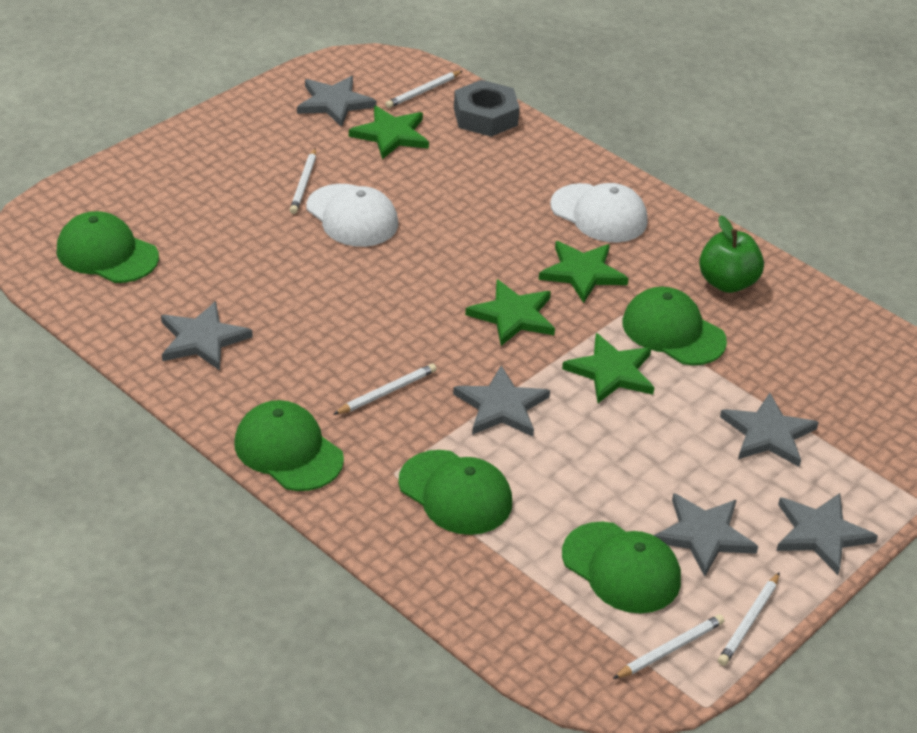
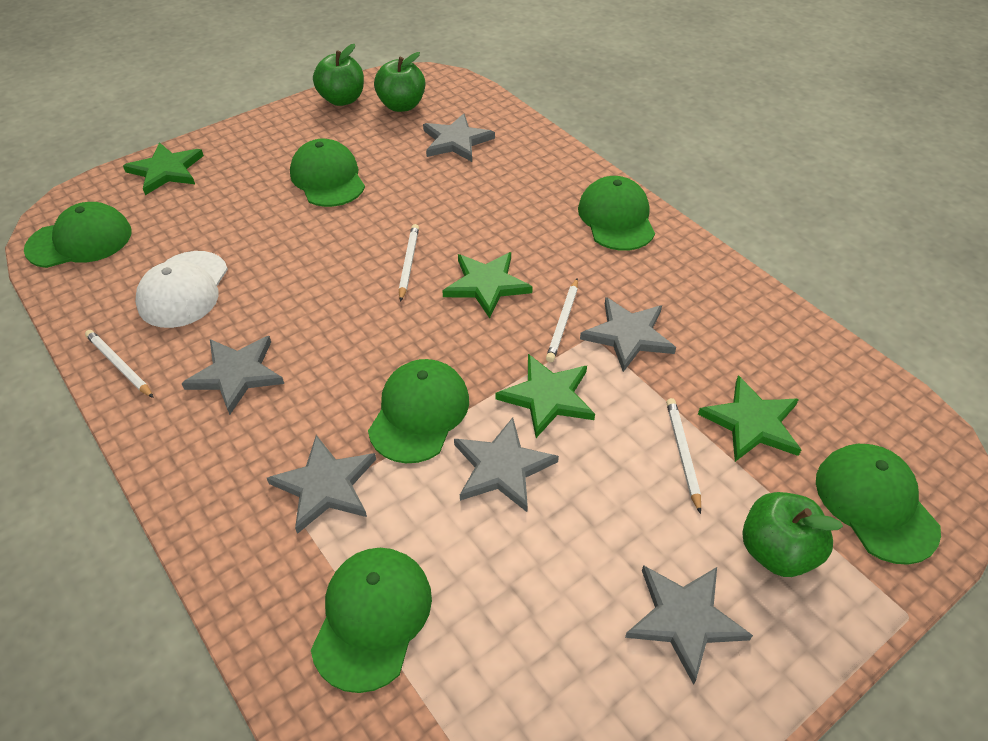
green apple: [699,215,764,293] = 1 -> [313,44,364,106] [374,52,425,112] [742,492,843,577] = 3
green cap: [57,211,159,283] [234,400,344,491] [398,450,512,535] [562,522,681,613] [623,287,727,365] = 5 -> [24,202,132,268] [290,139,365,207] [311,548,432,693] [368,359,469,463] [578,176,655,251] [816,444,941,565] = 6
grey nut: [454,80,520,137] = 1 -> none = 0
white cap: [307,184,398,247] [550,183,648,242] = 2 -> [135,251,228,328] = 1
white pencil: [290,148,316,214] [333,363,436,415] [385,71,462,108] [613,614,724,679] [718,572,780,666] = 5 -> [85,330,154,398] [399,224,419,302] [546,279,578,362] [666,398,701,514] = 4

